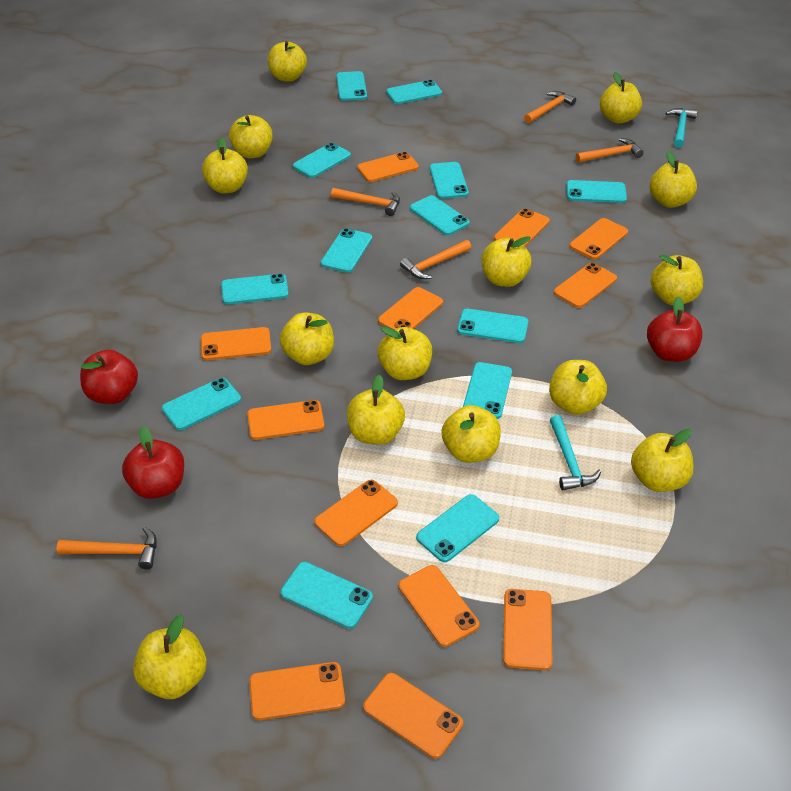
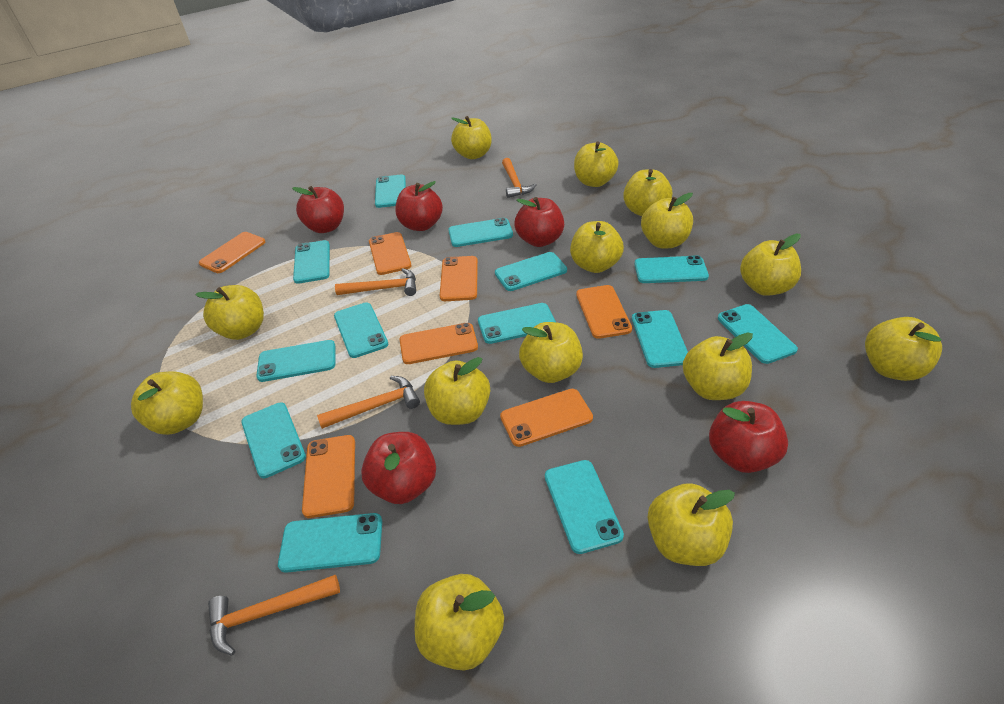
orange hammer: [57,527,157,569] [331,188,400,216] [400,240,471,279] [524,91,576,123] [576,138,644,163] = 5 -> [208,575,340,656] [317,376,420,429] [335,268,416,296] [502,158,537,198] = 4
orange phone: [201,327,271,360] [247,400,325,440] [249,662,345,720] [314,480,398,546] [357,152,419,182] [363,673,463,759] [378,287,443,330] [399,565,479,647] [494,208,550,247] [503,589,552,670] [554,263,617,308] [569,218,628,260] = 12 -> [199,232,265,273] [302,435,355,518] [369,232,411,275] [399,323,478,364] [440,256,478,301] [500,389,593,447] [576,285,632,339] = 7
red apple: [80,350,138,404] [122,426,184,499] [647,296,703,362] = 3 -> [292,186,344,233] [361,432,436,504] [395,181,443,231] [514,197,564,247] [709,401,788,473] = 5
turquoise hammer: [550,415,601,490] [666,108,697,148] = 2 -> none = 0

